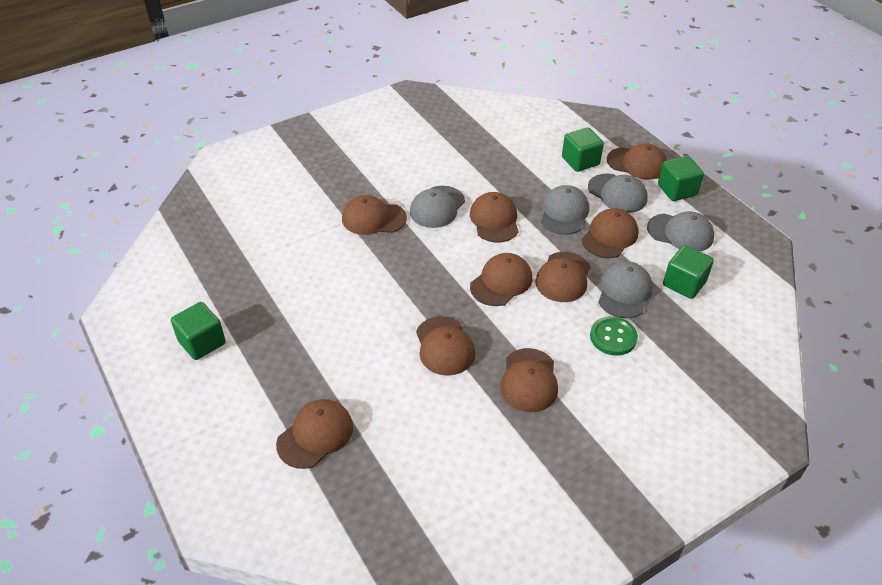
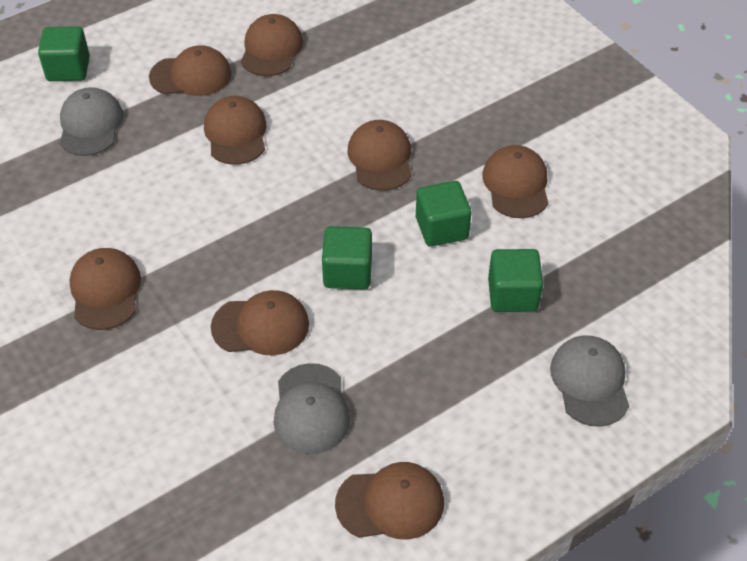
brown cap: [276,399,353,469] [342,195,407,235] [416,316,475,376] [470,192,519,242] [470,253,532,306] [500,348,558,412] [535,252,591,302] [582,208,639,258] [607,144,667,180] = 9 -> [69,248,141,330] [149,45,231,96] [204,96,267,165] [211,290,309,355] [241,14,303,76] [335,462,444,540] [348,120,412,191] [482,145,548,218] = 8
green button: [590,316,638,356] = 1 -> none = 0
grey cap: [410,186,465,228] [541,185,589,235] [588,174,648,213] [598,261,653,318] [647,211,714,251] = 5 -> [60,87,123,156] [274,363,350,454] [550,335,629,427] = 3

